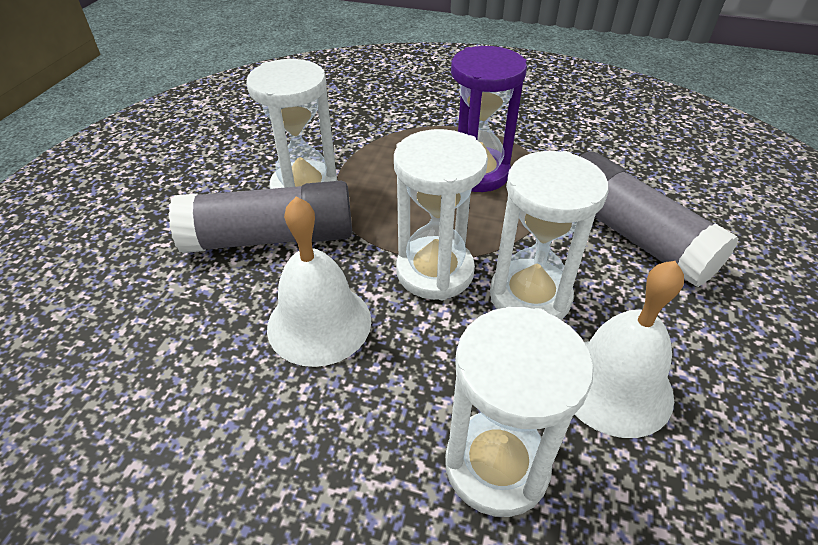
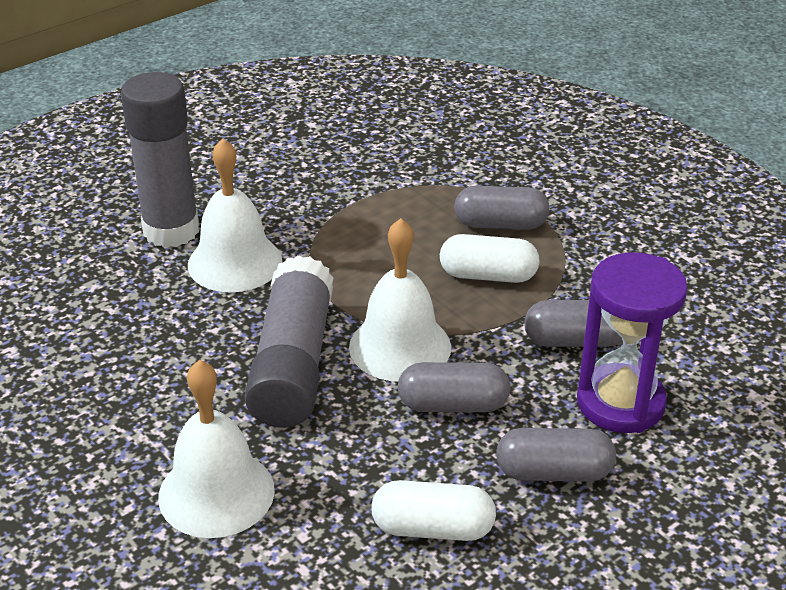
grey capsule: none = 0 -> [398,362,510,412] [454,186,550,230] [496,428,616,482] [524,300,623,347] = 4
white bell: [267,197,371,367] [574,261,684,438] = 2 -> [158,360,275,538] [188,138,282,292] [349,218,451,382] = 3
white capsule: none = 0 -> [371,480,496,541] [440,234,540,283] = 2
white hourglass: [246,59,337,189] [394,129,488,300] [445,307,594,517] [490,151,608,320] = 4 -> none = 0

